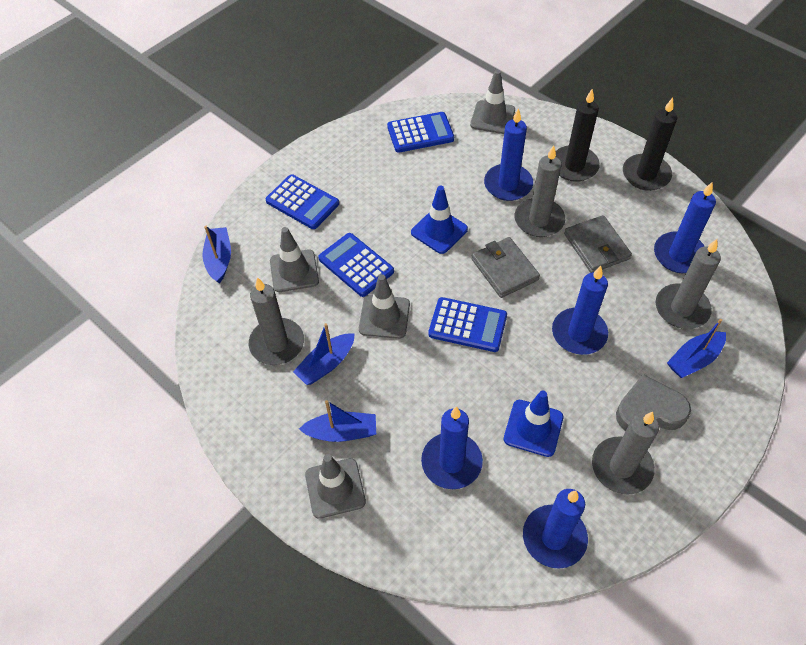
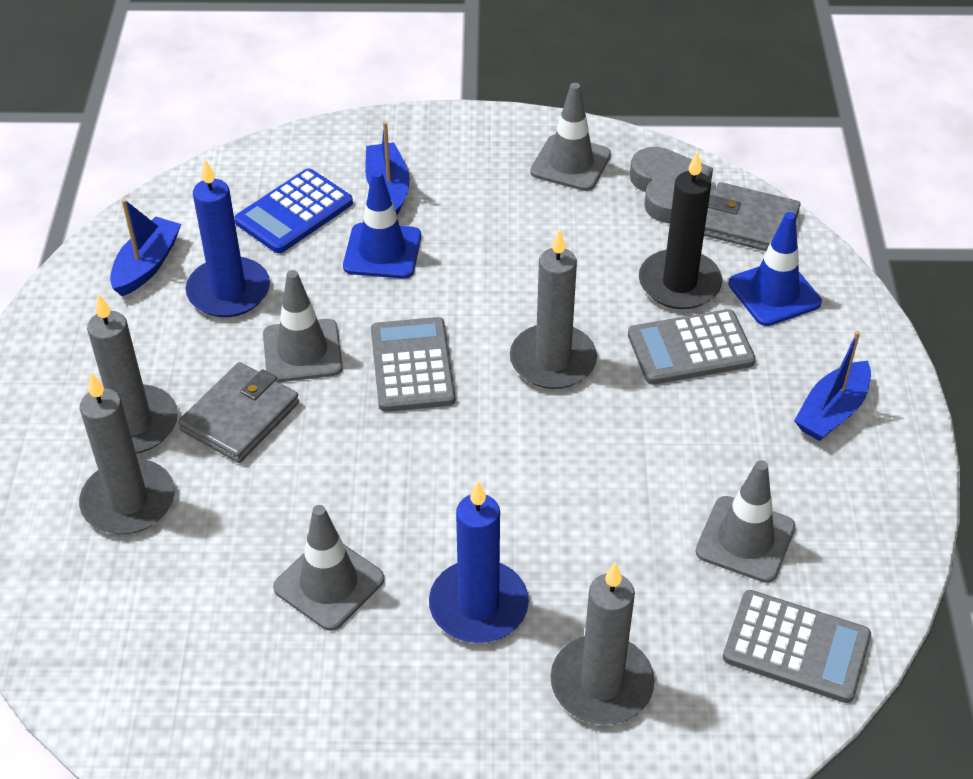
black candle: [555,89,600,182] [623,98,677,191] = 2 -> [639,151,722,309] = 1
blue boat: [202,226,231,283] [293,323,355,385] [299,400,376,442] [667,319,726,378] = 4 -> [110,199,181,296] [365,122,410,215] [794,331,871,441] = 3
blue calculator: [266,174,339,229] [318,233,394,297] [387,112,454,153] [428,297,507,352] = 4 -> [234,168,353,253] = 1
blue candle: [421,407,483,489] [484,108,533,201] [523,489,588,569] [552,266,608,355] [654,182,716,273] = 5 -> [186,159,270,317] [429,481,529,643] = 2
grey calculator: none = 0 -> [371,317,455,412] [628,309,756,385] [723,590,871,703] = 3

